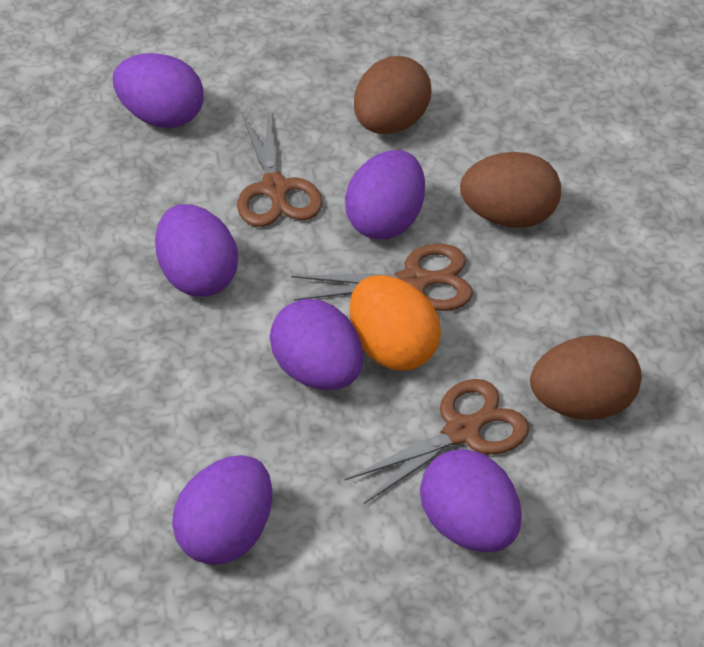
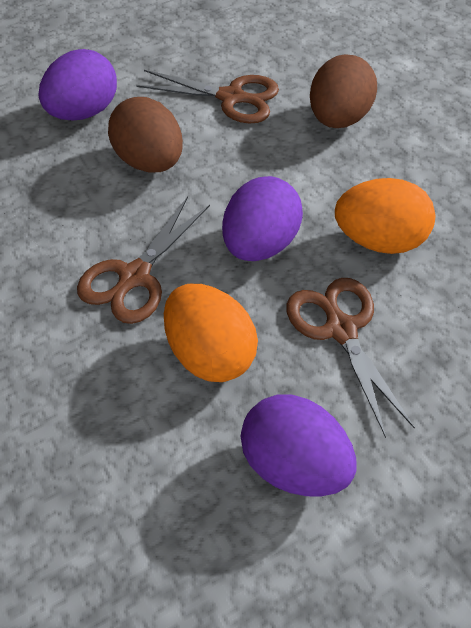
brown egg: [354,56,431,134] [460,152,561,228] [530,335,642,420] = 3 -> [108,97,183,172] [310,54,377,128] = 2
orange egg: [350,275,441,370] = 1 -> [164,284,258,382] [335,178,435,254] = 2
purple egg: [113,53,204,128] [155,204,238,297] [172,455,272,565] [270,299,363,390] [345,150,425,239] [420,449,522,552] = 6 -> [39,49,117,120] [222,176,303,261] [241,394,356,496] = 3

